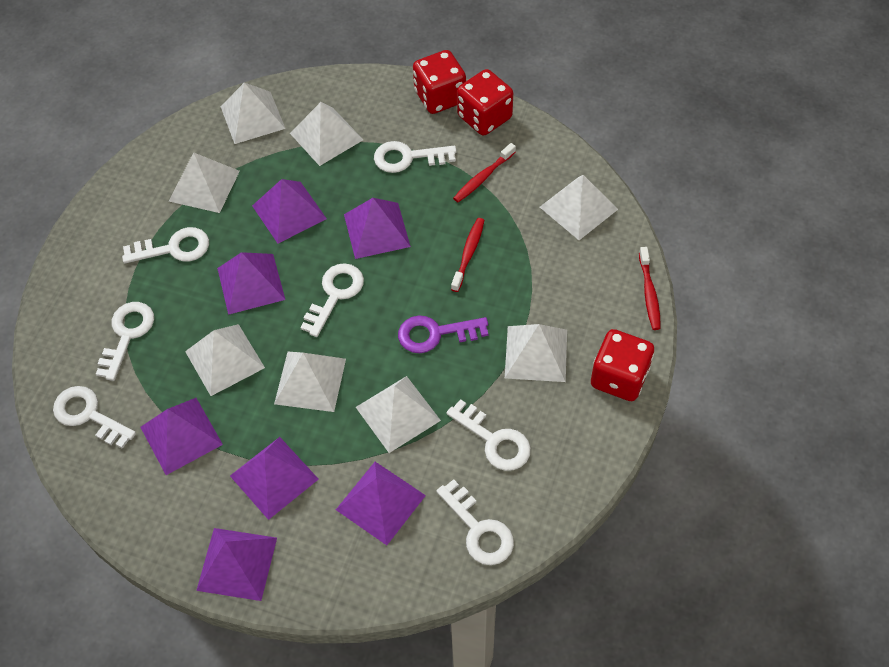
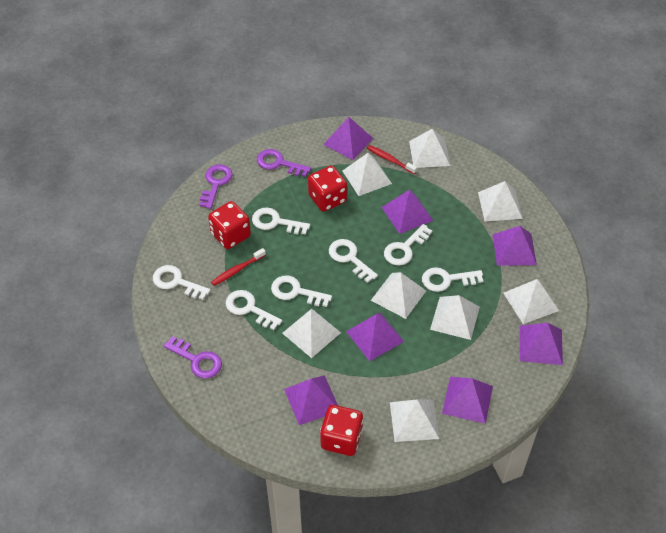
purple key: [398,315,488,353] = 1 -> [164,336,222,379] [199,165,233,209] [257,149,311,177] = 3
red toothbrush: [451,218,485,292] [453,143,516,202] [639,247,661,330] = 3 -> [211,248,266,286] [367,145,417,174] = 2

